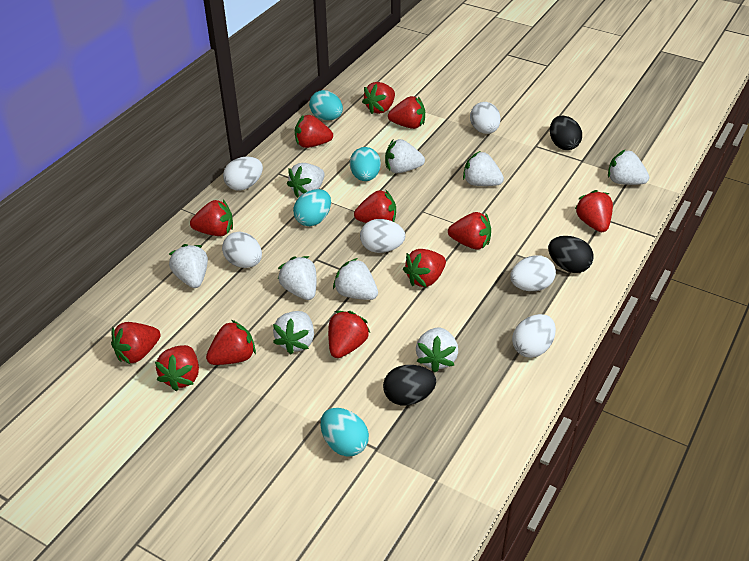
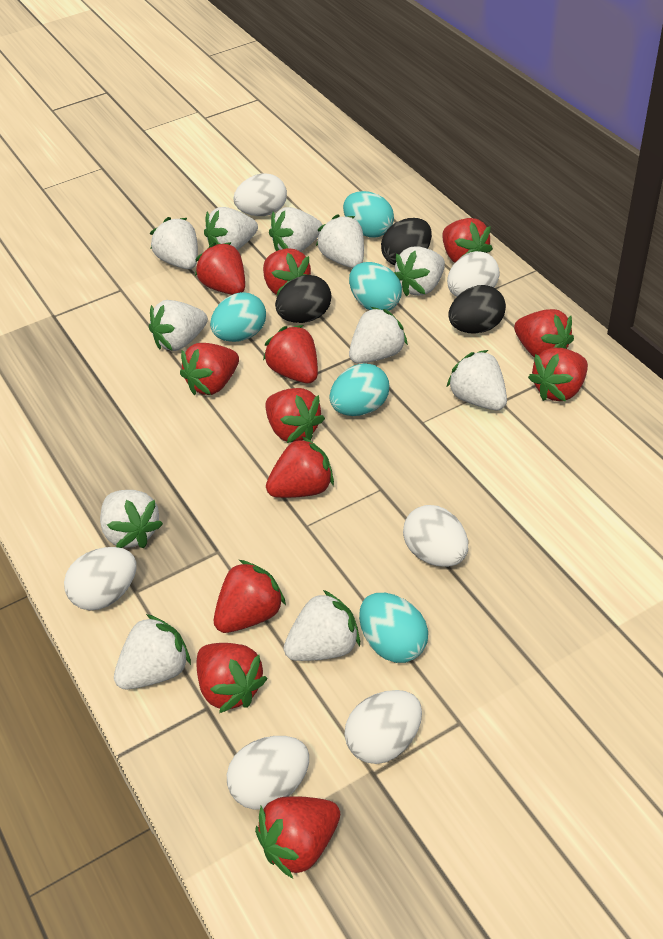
turquoise egg: [293,189,331,226] [309,90,343,120] [321,408,369,457] [350,147,381,181] = 4 -> [210,292,266,342] [330,363,389,416] [343,191,394,238] [349,262,402,311] [359,593,428,663] = 5
white strawberry: [169,244,208,288] [273,311,314,354] [277,256,317,300] [287,163,325,198] [333,258,378,300] [385,139,425,173] [416,328,458,372] [463,151,504,186] [608,149,649,185] = 9 -> [100,490,163,548] [114,614,191,689] [149,300,208,351] [150,217,198,269] [204,207,258,250] [269,207,322,252] [284,590,360,661] [316,214,364,268] [349,307,408,364] [394,246,445,296] [447,350,507,410] = 11

